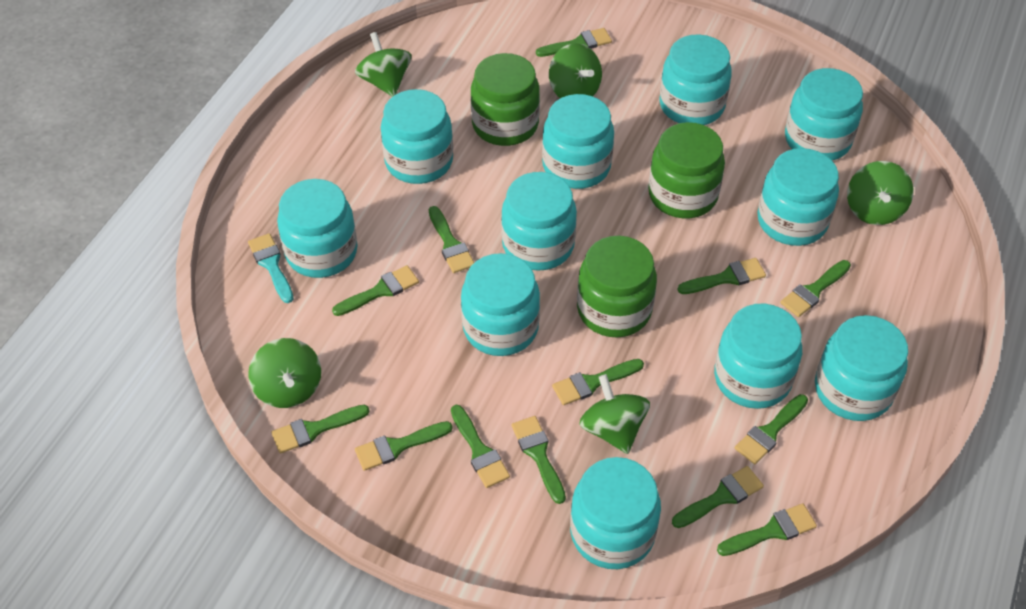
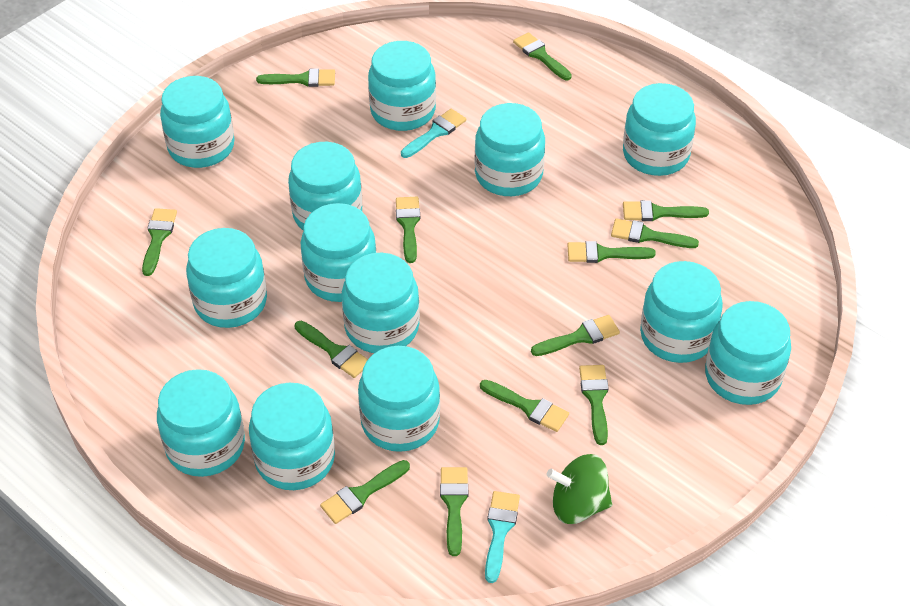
green jar: [471,53,540,146] [577,236,657,337] [648,122,725,218] = 3 -> none = 0
green spinning top: [248,338,321,408] [355,32,412,97] [549,43,602,98] [579,374,650,454] [847,161,914,225] = 5 -> [547,454,612,524] = 1
turquoise brush: [248,233,294,303] = 1 -> [401,109,466,158] [485,491,520,583] = 2
turquoise jar: [277,179,358,278] [381,89,453,184] [461,253,540,356] [501,172,577,271] [542,94,614,189] [570,457,661,569] [659,34,732,125] [714,304,802,409] [757,148,839,246] [785,68,863,161] [815,315,908,421] = 11 -> [157,369,245,477] [160,76,234,168] [186,228,267,328] [249,383,335,490] [288,142,362,231] [301,203,376,302] [342,253,420,353] [358,346,440,452] [368,41,436,131] [475,103,545,196] [623,83,696,176] [640,261,723,363] [705,301,791,405] = 13

